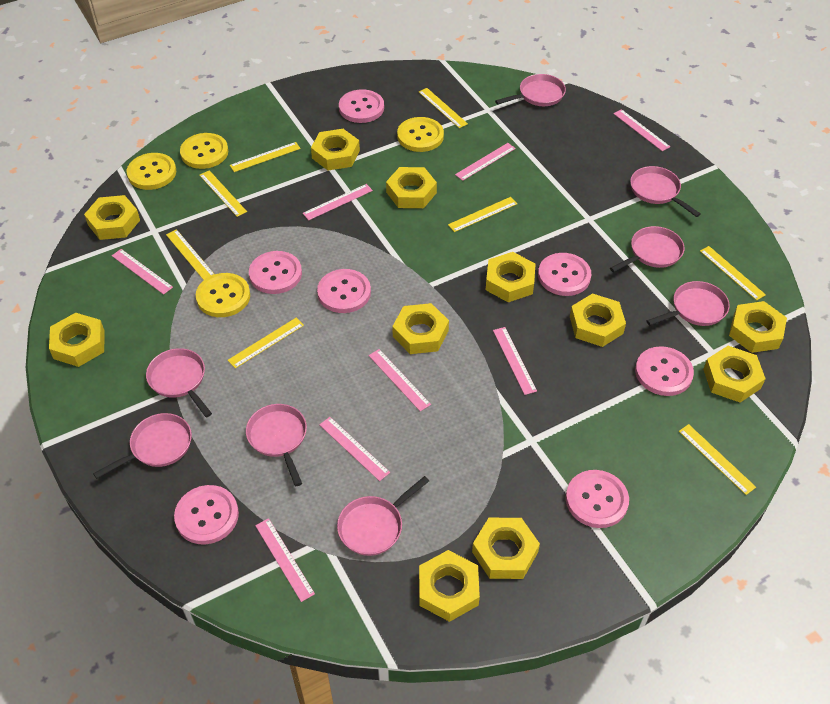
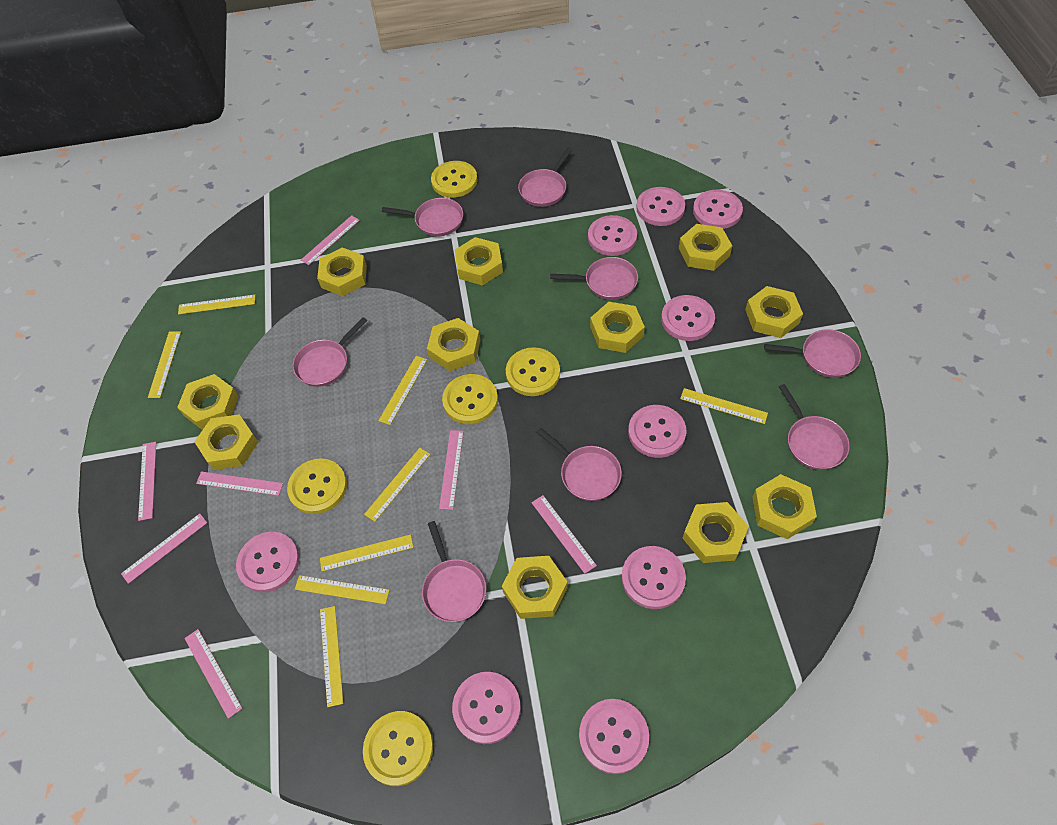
pink button: [174,485,239,544] [249,251,302,294] [317,269,371,313] [339,89,384,123] [538,253,591,296] [566,470,629,528] [635,346,694,396] = 7 -> [236,532,299,592] [452,672,521,744] [579,699,649,774] [588,215,637,256] [622,546,686,609] [628,405,686,458] [636,187,685,226] [661,295,715,341] [693,190,743,229] = 9
pink ruler: [112,249,173,295] [255,518,315,602] [303,184,373,220] [319,417,390,481] [368,349,431,411] [455,143,516,181] [493,327,537,395] [613,109,670,151] = 8 -> [121,513,207,584] [138,442,156,521] [184,629,243,719] [196,471,283,496] [301,215,360,265] [439,430,464,510] [531,495,597,574] = 7
yellow button: [127,153,176,190] [180,133,228,169] [196,273,250,317] [397,117,444,152] = 4 -> [287,458,347,514] [363,711,433,786] [431,161,478,198] [442,374,498,424] [506,347,560,396] = 5

